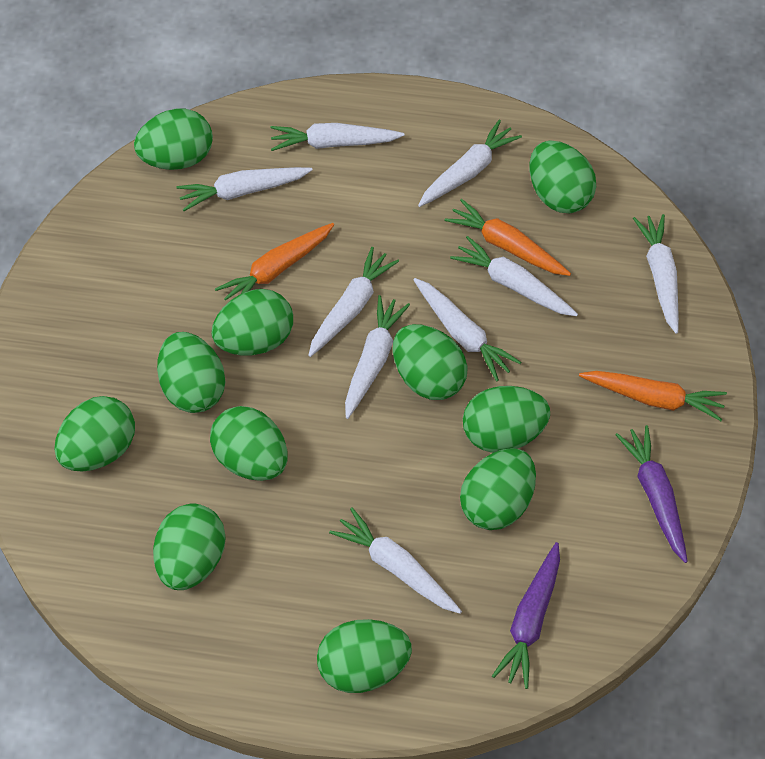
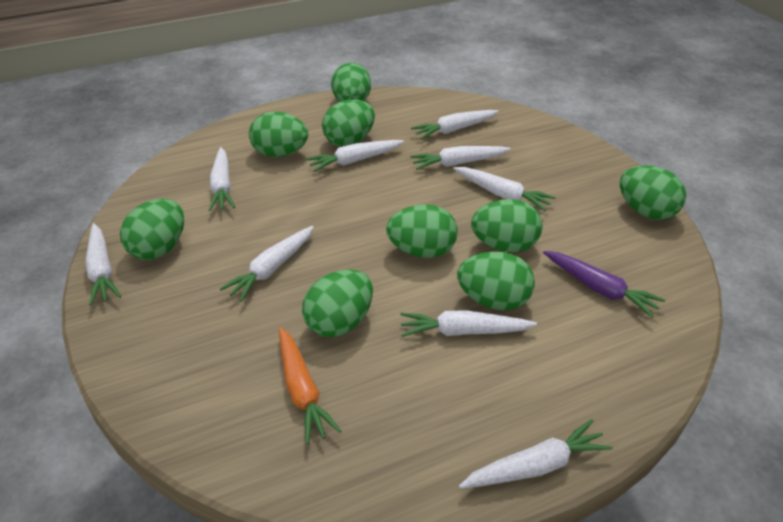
green egg: [54,396,135,472] [134,109,213,170] [153,504,225,590] [157,332,225,413] [210,406,288,481] [212,289,293,356] [317,619,412,693] [393,324,468,400] [460,448,536,530] [463,386,550,453] [529,141,596,213] = 11 -> [120,199,184,260] [249,112,308,157] [302,269,373,337] [322,100,375,147] [331,63,371,102] [386,204,458,258] [457,252,535,310] [471,199,542,252] [620,165,686,220] = 9
orange carrot: [215,223,334,301] [445,199,571,276] [579,371,727,421] = 3 -> [279,327,341,444] = 1
purple carrot: [492,542,560,689] [615,425,688,563] = 2 -> [543,251,665,318] = 1

